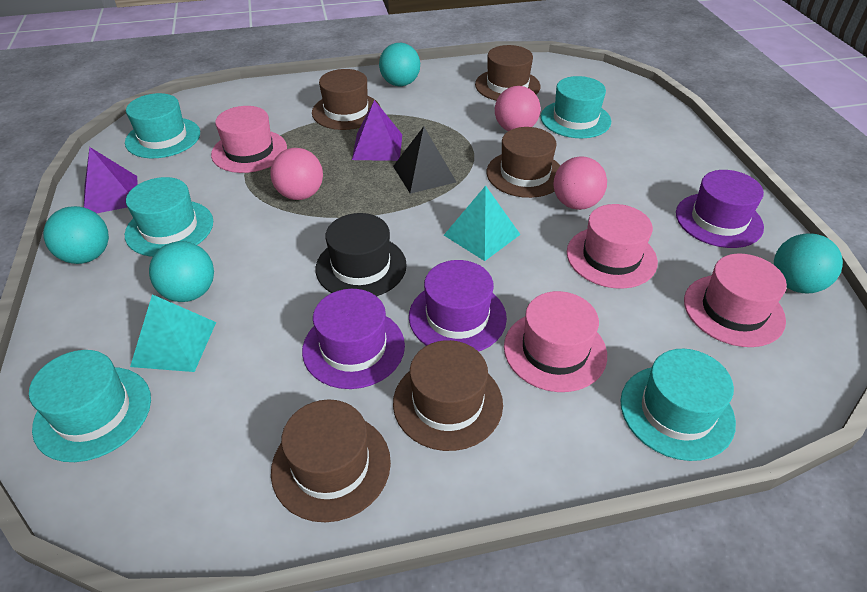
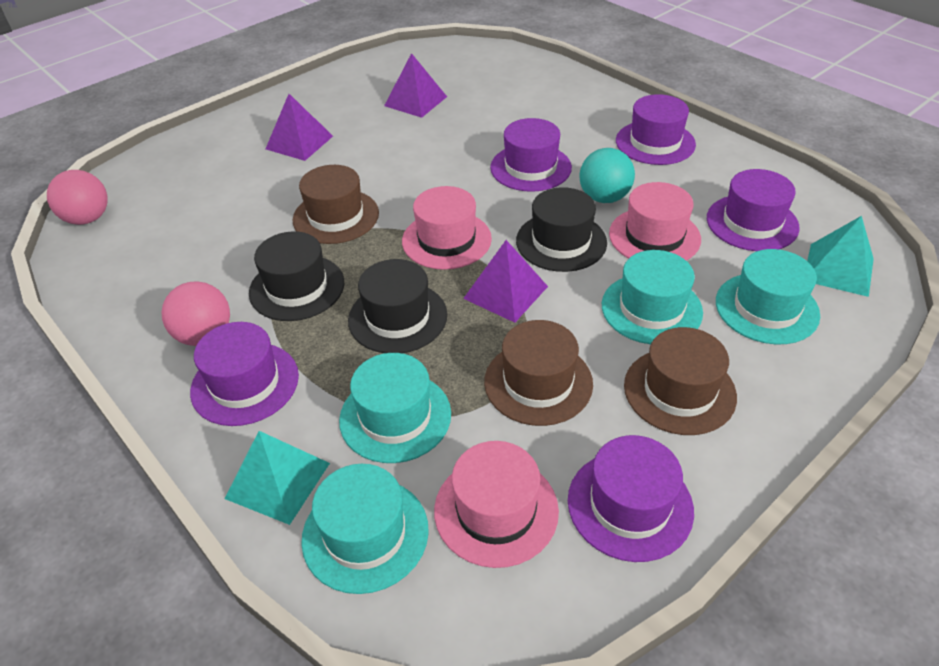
black hat: [316,213,407,296] = 1 -> [249,231,344,321] [348,259,447,353] [516,187,607,272] = 3
black pyramid: [393,126,456,194] = 1 -> none = 0
brown hat: [271,399,391,522] [312,69,380,130] [393,340,503,451] [475,45,540,101] [487,127,560,198] = 5 -> [293,165,379,244] [484,320,593,426] [624,327,737,435] = 3
pink ball: [270,148,323,200] [495,86,540,131] [554,156,607,210] = 3 -> [47,170,108,225] [162,281,230,346] = 2
pink hat: [211,106,287,173] [504,291,607,392] [567,204,658,289] [684,254,787,347] = 4 -> [402,186,492,270] [434,441,559,568] [609,182,701,260] = 3
purple hat: [302,289,405,389] [409,260,507,352] [676,170,764,248] = 3 -> [190,322,299,426] [490,118,572,192] [568,435,694,562] [616,94,696,165] [707,169,800,251] = 5
purple pyramid: [84,147,138,213] [352,100,402,161] = 2 -> [266,94,333,161] [384,53,447,118] [463,240,548,323] = 3
turquoise ball: [43,206,109,264] [149,241,214,302] [379,43,420,86] [774,233,843,293] = 4 -> [580,148,635,203] = 1
turquoise hat: [29,350,151,462] [125,93,200,158] [125,177,213,257] [541,76,611,138] [620,349,736,461] = 5 -> [301,464,429,594] [339,353,451,463] [602,250,703,344] [716,249,820,344] = 4

